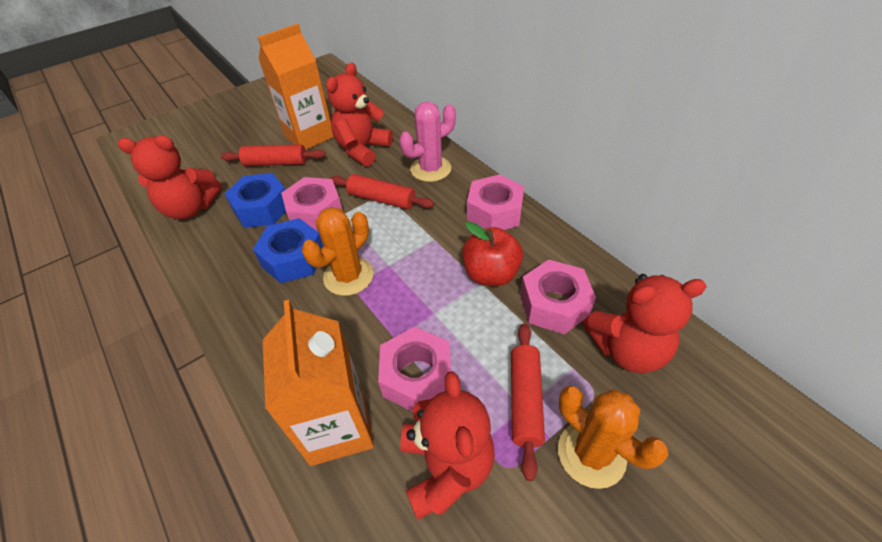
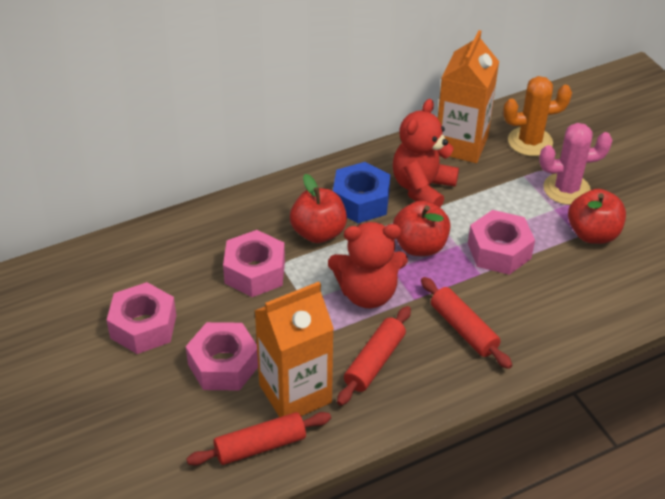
blue nut: [225,173,286,228] [253,218,323,283] = 2 -> [333,162,390,223] = 1
orange cactus: [302,207,374,296] [558,386,669,489] = 2 -> [503,76,572,156] = 1
red apple: [462,221,523,286] = 1 -> [290,174,347,243] [393,200,451,256] [568,189,626,244] = 3
red teddy bear: [118,135,222,220] [326,63,393,166] [400,371,495,520] [582,274,707,373] = 4 -> [328,222,408,308] [393,99,459,207] = 2

